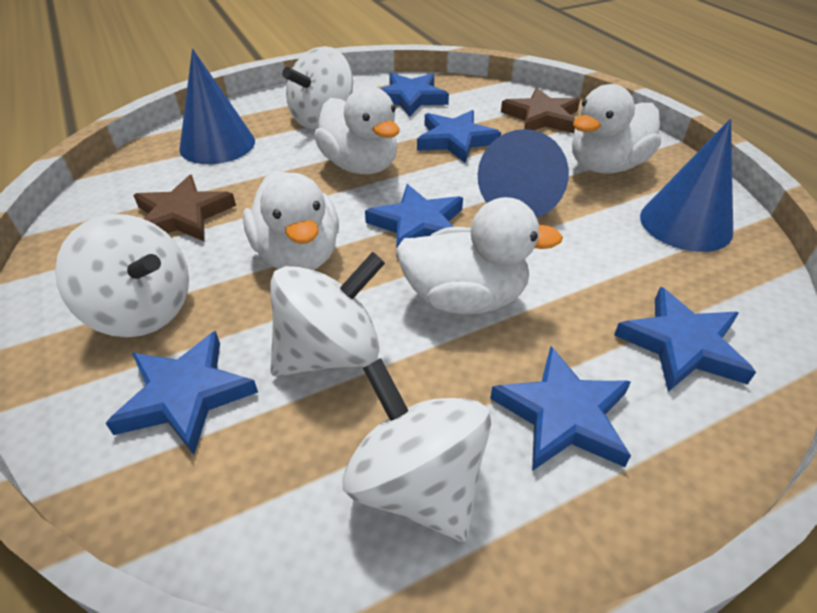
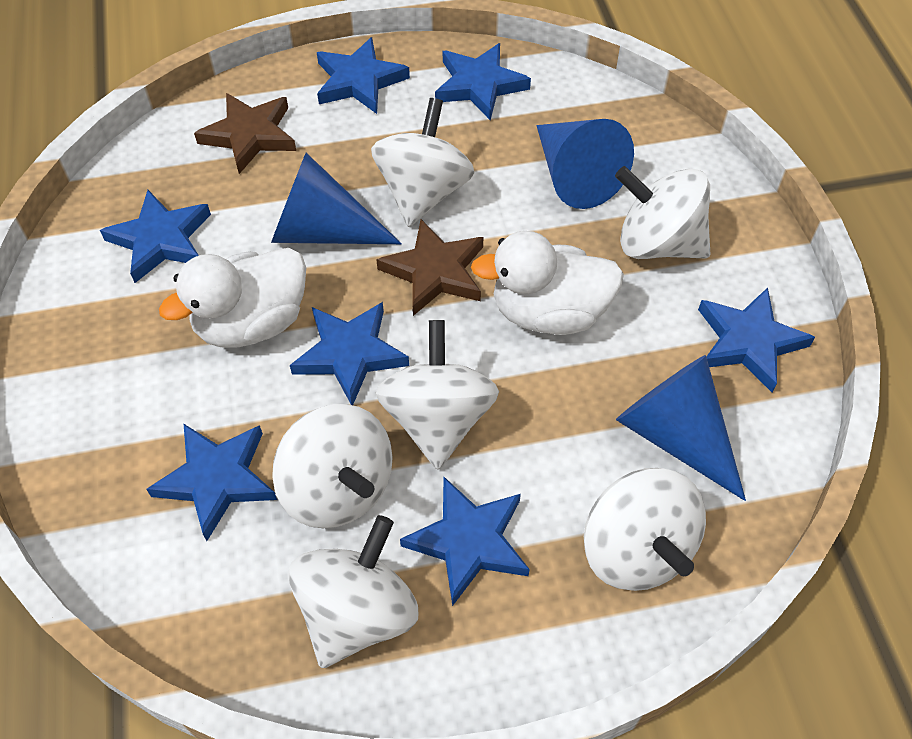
blue star: [106,331,258,455] [365,184,463,257] [380,73,449,117] [417,110,501,163] [490,346,631,471] [614,287,756,392] = 6 -> [100,190,211,283] [146,423,277,541] [290,302,409,405] [317,37,410,114] [400,477,530,606] [435,43,531,120] [698,288,815,392] = 7
white duck: [243,171,339,270] [314,86,400,174] [396,197,563,314] [572,84,661,174] = 4 -> [159,248,306,348] [471,231,624,335] = 2
white spinning top: [55,214,189,337] [270,252,385,377] [282,46,353,129] [342,358,491,542] = 4 -> [272,404,392,528] [289,515,418,668] [371,98,475,227] [375,320,499,469] [584,468,706,591] [615,166,710,259] = 6

